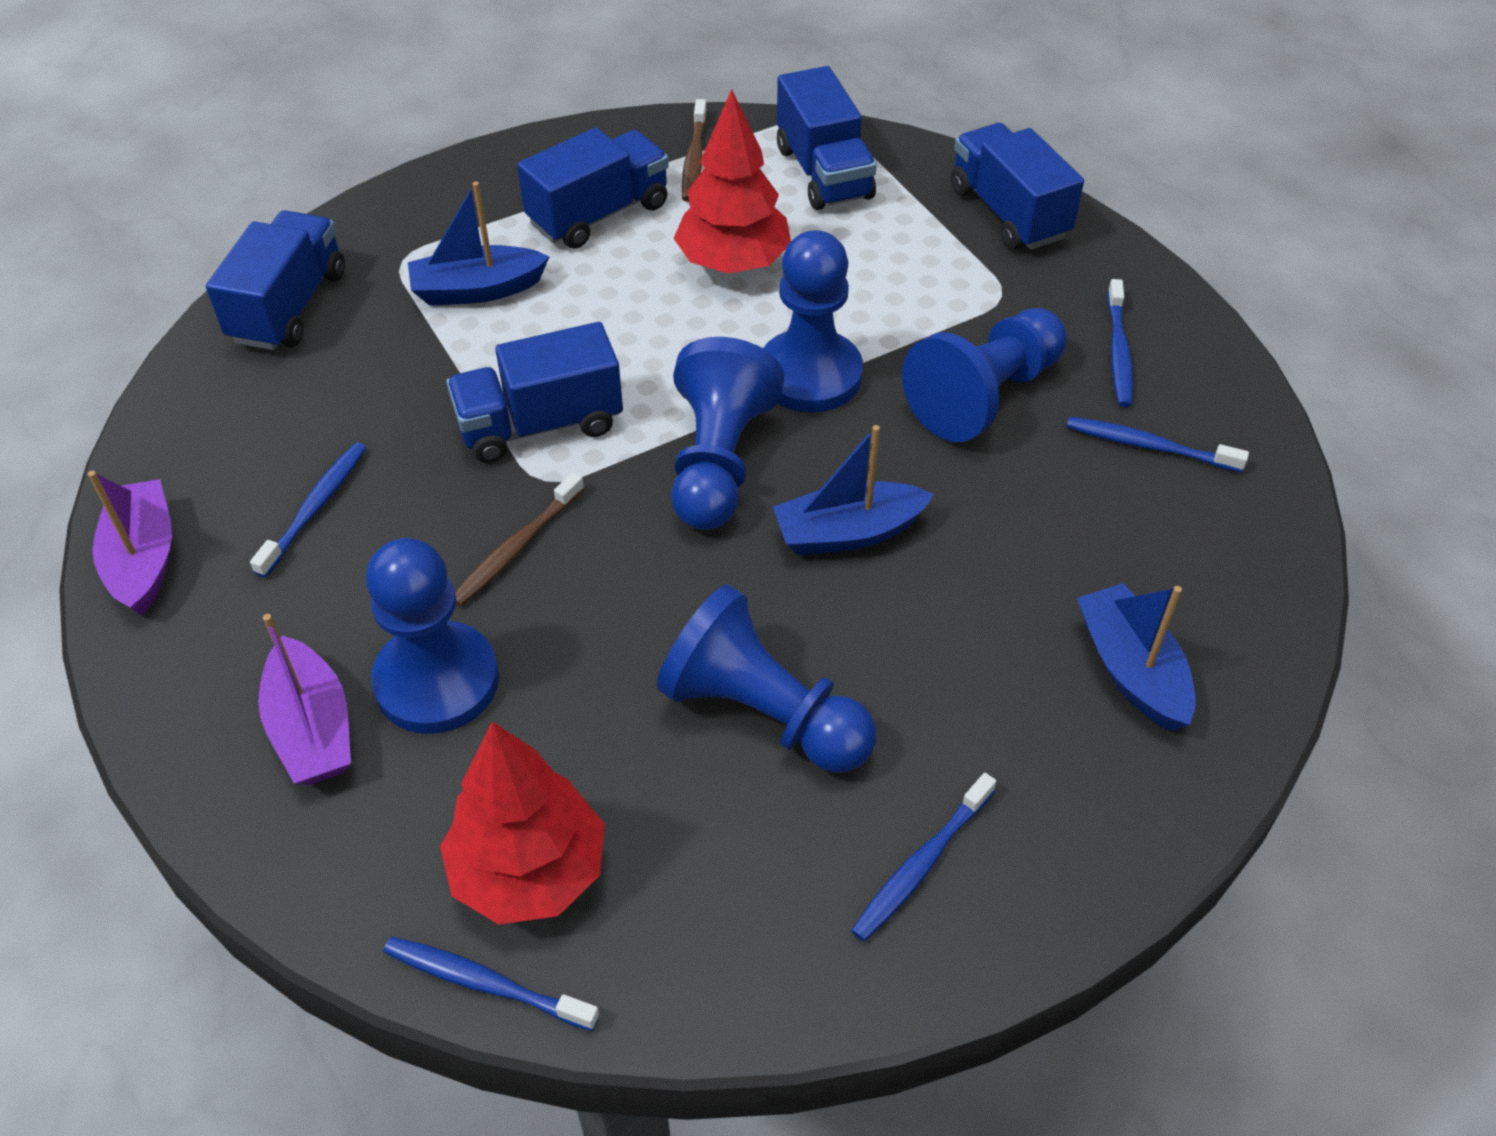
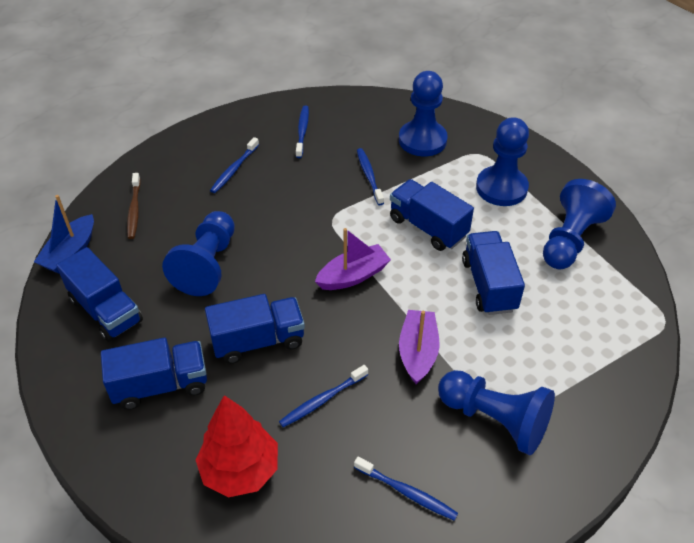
blue boat: [408,181,550,306] [773,425,934,555] [1077,583,1196,731] = 3 -> [34,195,94,274] = 1
brown toothbrush: [455,472,584,606] [682,99,707,202] = 2 -> [127,173,141,239] = 1
red tree: [440,722,605,925] [673,89,791,274] = 2 -> [196,395,278,498] = 1

